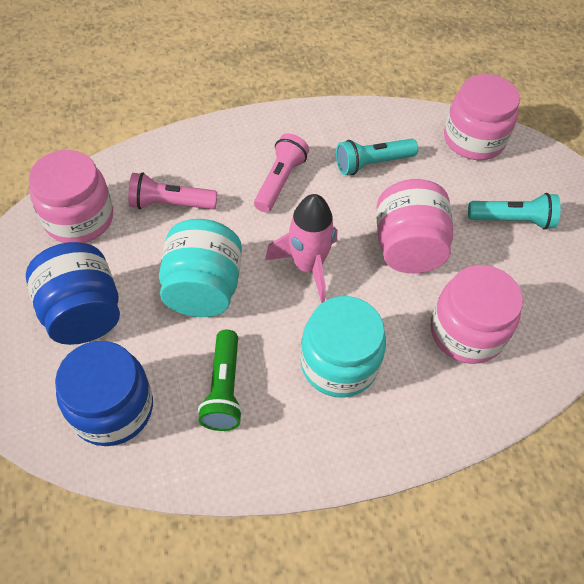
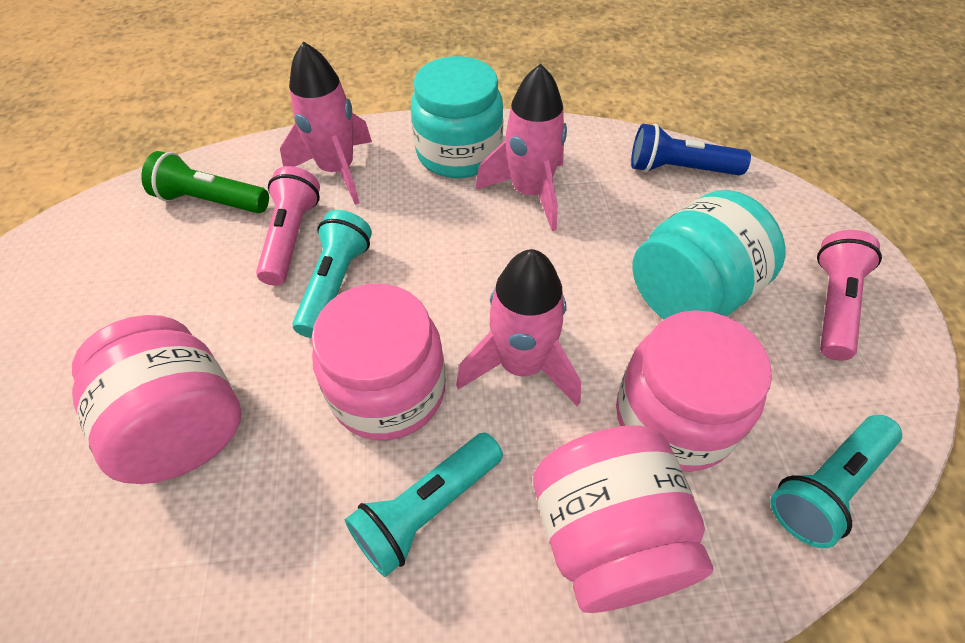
blue flashlight: none = 0 -> [631,123,751,175] = 1
blue jar: [26,242,120,345] [55,341,153,446] = 2 -> none = 0
pink rocket: [265,194,337,303] = 1 -> [280,41,372,205] [456,249,581,406] [475,64,567,231] = 3
turquoise flashlight: [336,139,418,175] [468,193,561,230] = 2 -> [292,210,372,338] [345,432,503,577] [770,415,902,548] = 3

